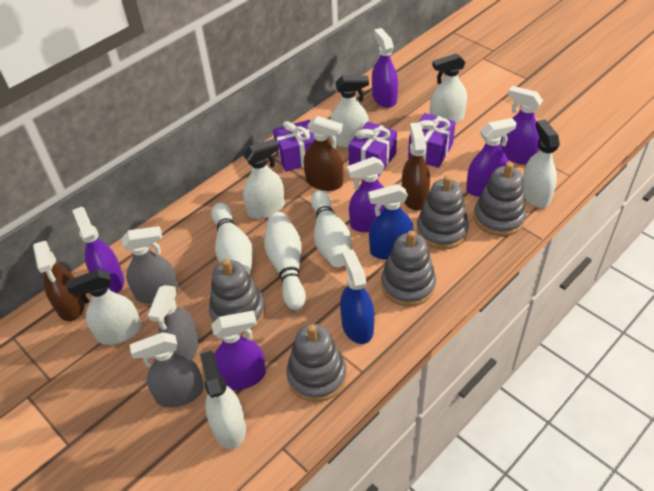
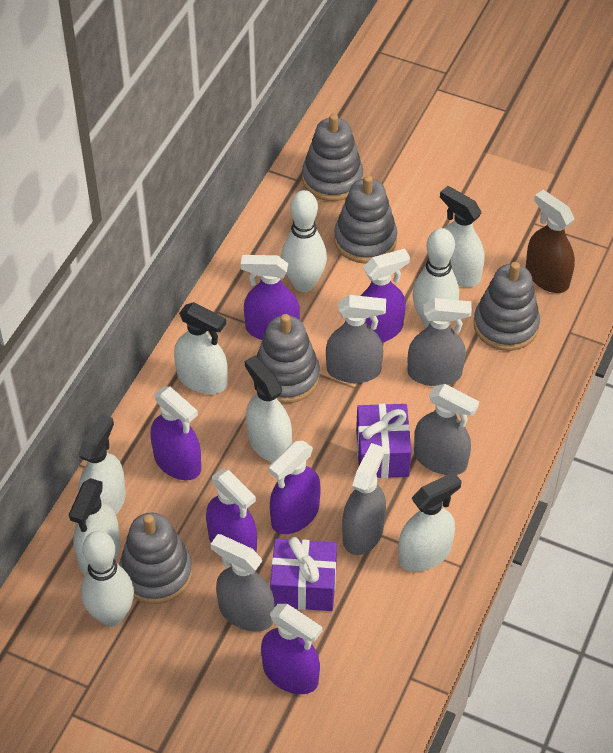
blue spray bottle: [340,249,375,344] [368,184,414,260] = 2 -> none = 0
brown spray bottle: [33,241,85,321] [304,116,343,191] [402,122,430,210] = 3 -> [526,190,575,293] = 1
grey spray bottle: [122,226,178,304] [130,332,204,408] [148,285,199,360] = 3 -> [211,534,275,632] [326,295,386,383] [342,443,386,555] [408,298,472,386] [414,384,479,475] = 5
purple gift: [273,120,314,172] [348,121,397,177] [408,113,455,168] = 3 -> [270,537,337,611] [356,404,411,478] = 2

